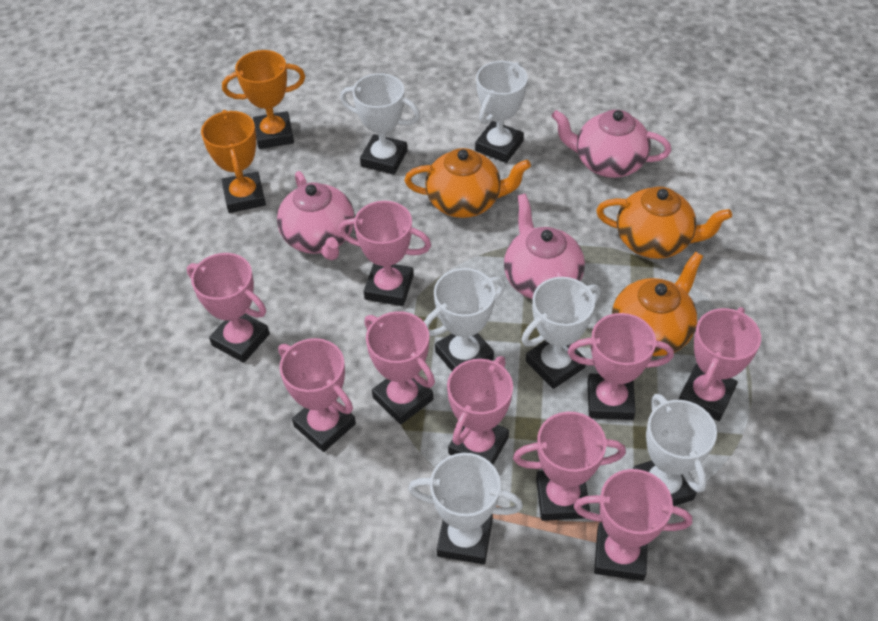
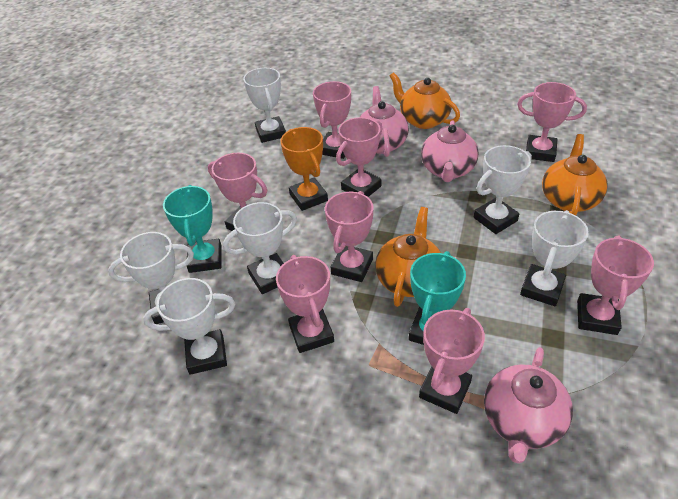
orange trophy: [201,110,266,213] [222,50,305,149] = 2 -> [280,127,328,211] = 1
pink trophy: [187,253,270,363] [278,338,356,452] [338,201,431,306] [365,311,435,425] [447,356,513,465] [513,412,626,521] [568,313,674,420] [573,469,692,581] [679,307,761,421] = 9 -> [208,153,267,231] [276,255,334,353] [313,81,351,159] [325,191,373,282] [336,117,383,197] [419,308,485,414] [517,82,587,162] [577,235,654,335] = 8
turquoise trophy: none = 0 -> [163,185,222,273] [409,251,466,345] = 2

